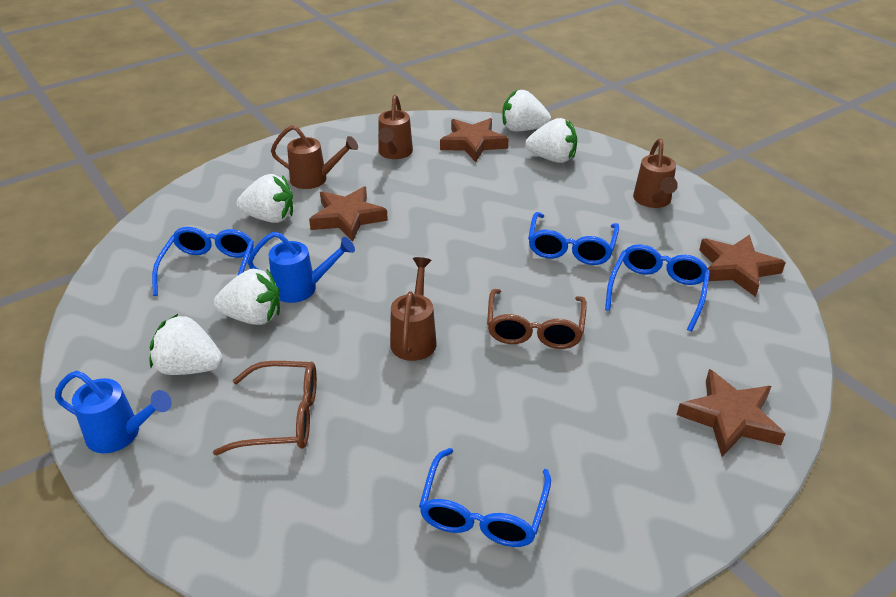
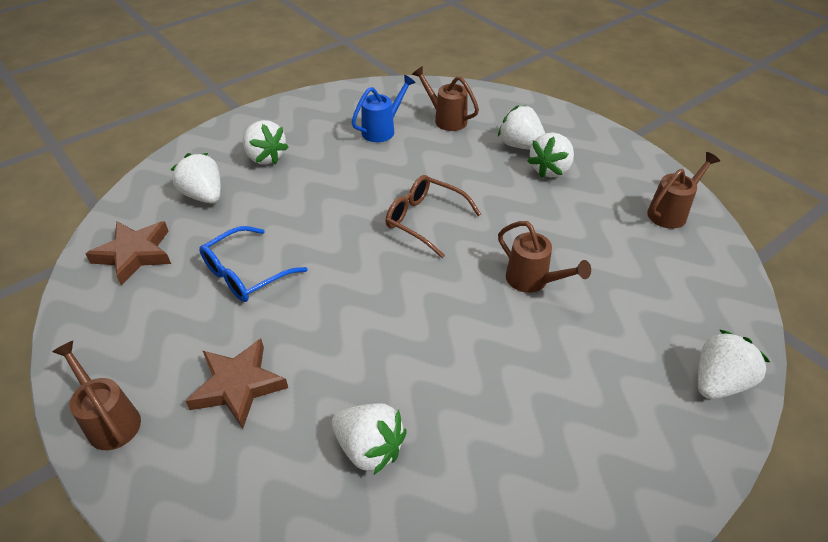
blue glasses: [152,227,254,296] [419,448,551,547] [528,212,619,265] [605,244,710,332] = 4 -> [199,226,308,302] = 1
blue watering can: [55,371,172,453] [247,232,355,303] = 2 -> [352,75,416,142] = 1
brown glasses: [213,361,317,455] [487,289,587,349] = 2 -> [385,175,481,258] = 1
brown star: [309,187,388,241] [440,118,509,162] [677,369,785,457] [699,234,786,297] = 4 -> [86,221,171,286] [185,339,288,429] = 2
white strawberry: [149,314,223,375] [214,269,280,325] [236,174,293,223] [502,90,551,132] [525,118,577,163] = 5 -> [171,153,221,203] [243,120,289,165] [332,403,407,475] [498,105,545,150] [528,132,574,178] [698,329,770,399] = 6

